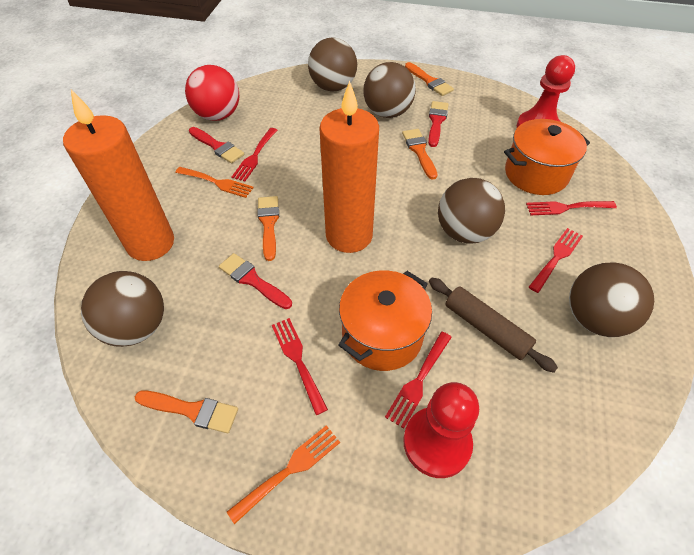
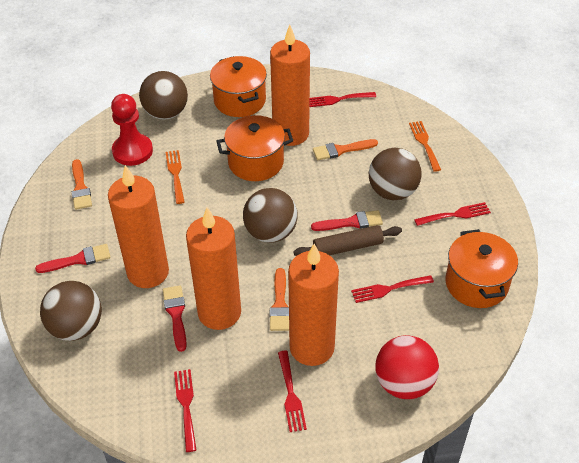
brown ball: [81,271,164,347] [308,37,357,92] [363,62,416,118] [438,178,505,244] [569,262,654,337] = 5 -> [40,281,102,341] [139,71,188,120] [243,188,298,243] [369,148,422,200] = 4
orange brush: [135,390,238,433] [257,196,279,261] [402,129,437,180] [405,62,454,96] = 4 -> [72,159,92,210] [270,268,289,331] [313,139,378,160] = 3
orange candle: [63,90,174,261] [319,81,379,253] = 2 -> [108,165,169,288] [186,207,241,330] [270,25,310,146] [288,244,339,366] = 4
orange pot: [339,270,432,371] [504,119,590,195] = 2 -> [210,56,267,117] [216,115,293,181] [445,229,518,308] = 3
red pawn: [403,382,479,478] [517,55,575,127] = 2 -> [111,94,153,166] = 1

